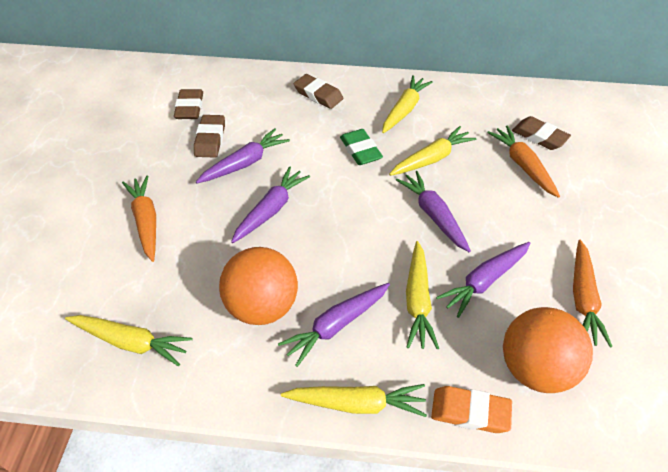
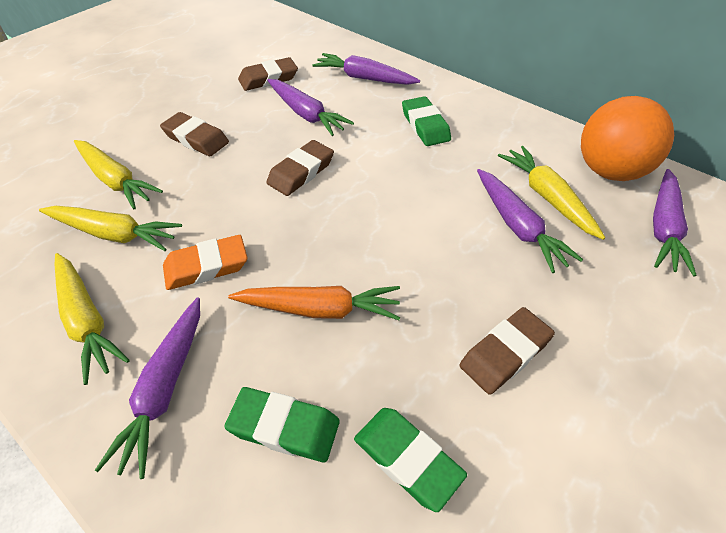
green eraser: [340,129,383,165] = 1 -> [224,387,340,462] [354,408,467,512] [402,96,451,146] = 3
orange ball: [219,247,298,325] [503,307,593,393] = 2 -> [581,96,674,181] = 1
orange carrot: [122,175,156,262] [487,126,560,198] [573,240,612,348] = 3 -> [228,286,400,320] = 1
yellow carrot: [65,315,192,366] [281,384,427,417] [382,75,433,133] [389,126,477,176] [406,241,439,349] = 5 -> [39,206,182,251] [55,253,130,385] [74,140,163,209] [498,146,606,240] = 4

